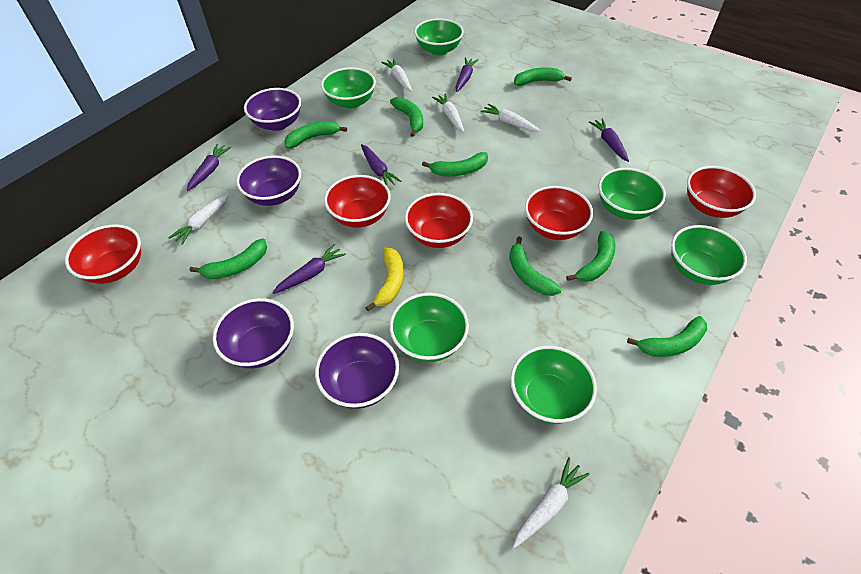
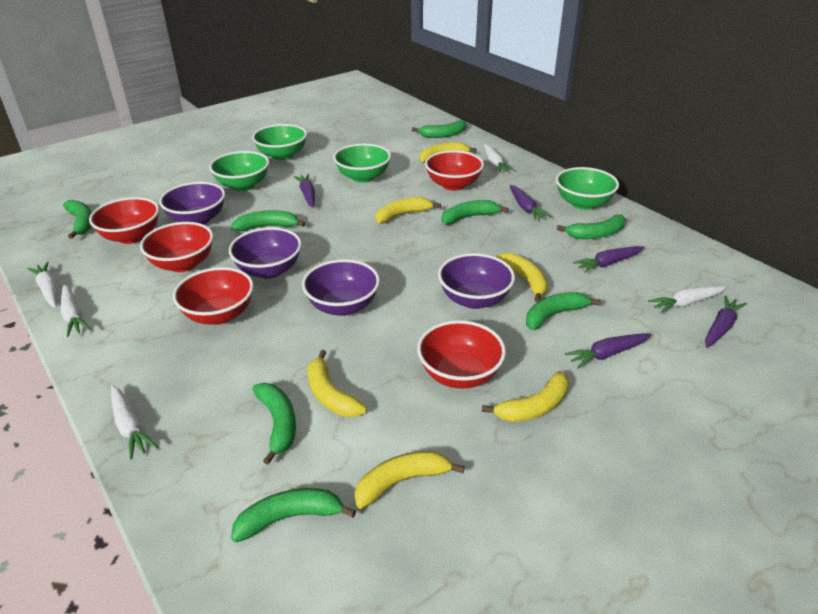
green bowl: [321,67,376,109] [389,293,469,362] [414,18,464,56] [510,346,597,424] [598,168,666,220] [671,225,747,285] = 6 -> [209,151,269,191] [252,124,307,161] [333,143,391,183] [556,167,619,210] = 4
yellow banana: [365,247,404,311] = 1 -> [308,350,367,417] [355,451,465,509] [375,197,441,224] [419,142,477,163] [482,371,569,422] [496,253,548,302] = 6

